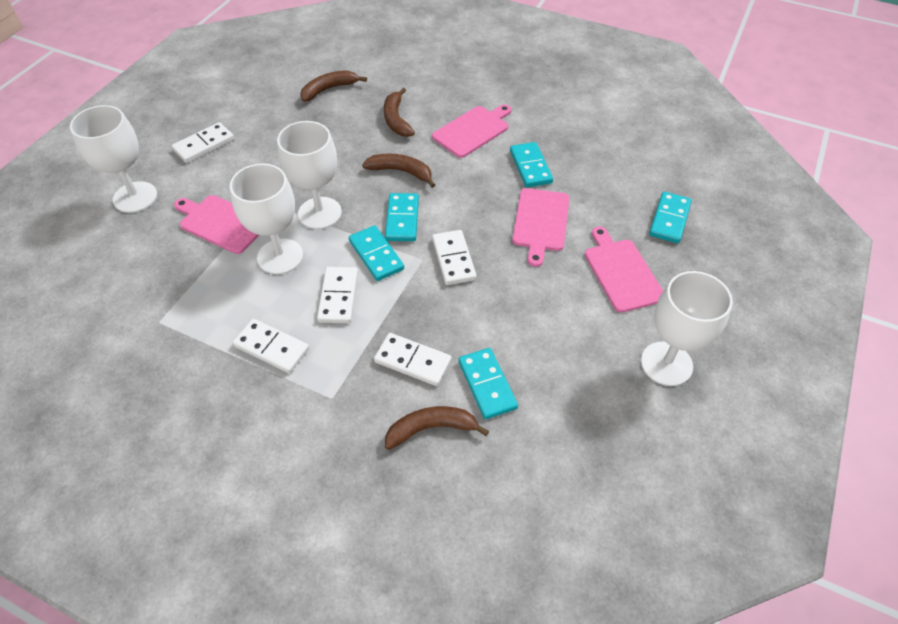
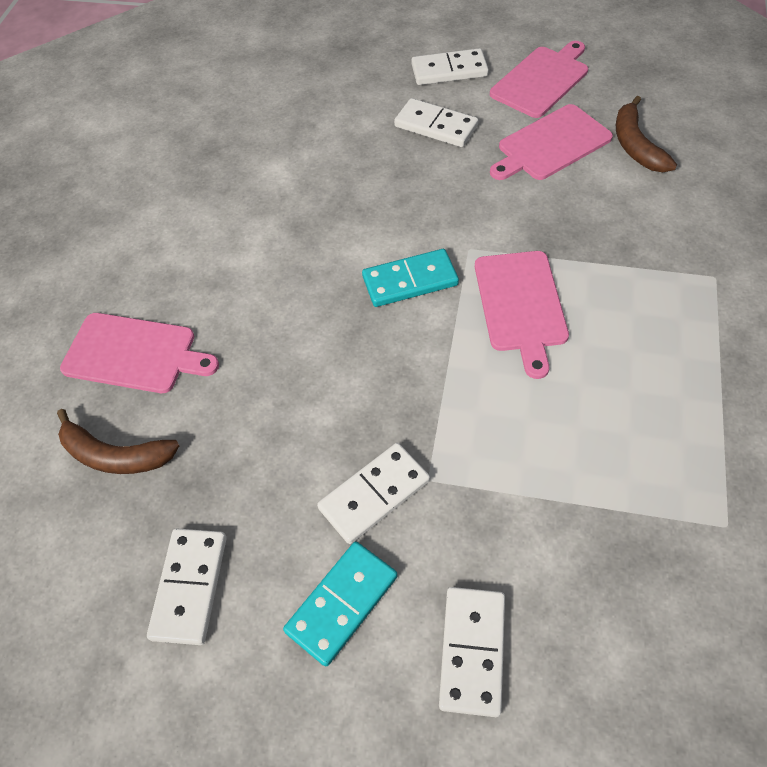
brown banana: [300,70,367,102] [362,154,435,188] [384,88,415,137] [385,406,489,450] = 4 -> [57,409,180,474] [616,96,677,172] = 2
turquoise domino: [349,225,404,281] [385,193,419,241] [458,348,518,419] [510,142,553,188] [649,192,692,243] = 5 -> [283,542,397,667] [362,249,459,307] = 2
white goblet: [70,105,157,213] [230,163,303,274] [277,121,342,229] [641,271,733,386] = 4 -> none = 0

